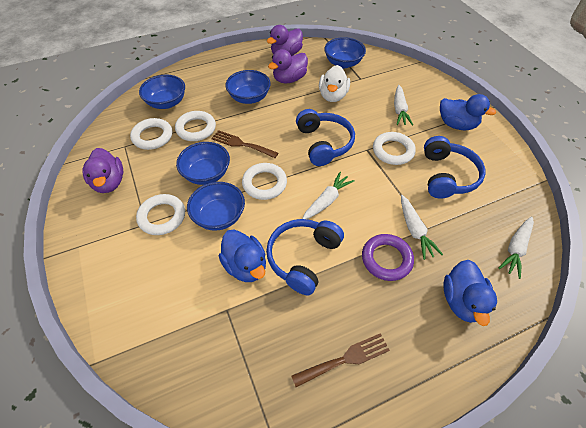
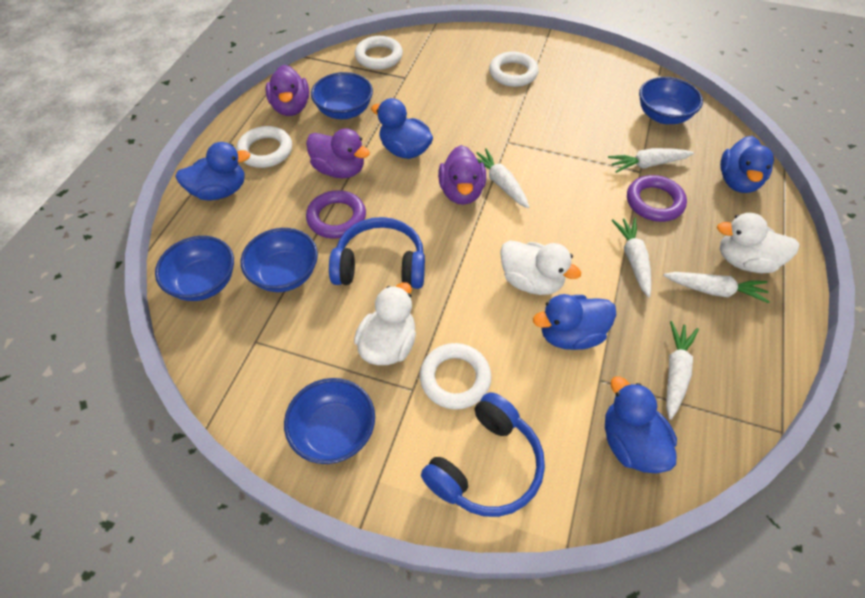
blue duck: [219,230,266,282] [440,94,496,130] [443,260,497,326] = 3 -> [175,142,251,200] [371,98,433,159] [533,294,616,350] [605,376,677,473] [720,136,774,193] = 5
blue headphones: [266,219,344,296] [296,109,355,166] [424,136,486,199] = 3 -> [329,217,425,289] [421,392,545,517] = 2
brown fork: [211,130,278,158] [291,333,390,387] = 2 -> none = 0
purple ring: [362,234,414,281] = 1 -> [306,190,366,239] [627,175,687,222] = 2
white carrot: [302,172,355,219] [394,85,413,125] [401,195,443,260] [498,217,534,279] = 4 -> [477,148,530,208] [608,148,694,173] [612,218,651,297] [663,272,770,303] [666,321,699,420] = 5
white duck: [319,65,350,102] = 1 -> [354,282,416,365] [500,240,581,295] [717,213,799,273] = 3
white ring: [130,118,172,150] [136,194,185,235] [175,111,216,141] [242,163,287,200] [373,132,416,165] = 5 -> [237,126,292,168] [355,36,403,70] [420,343,491,410] [489,51,539,87] = 4

